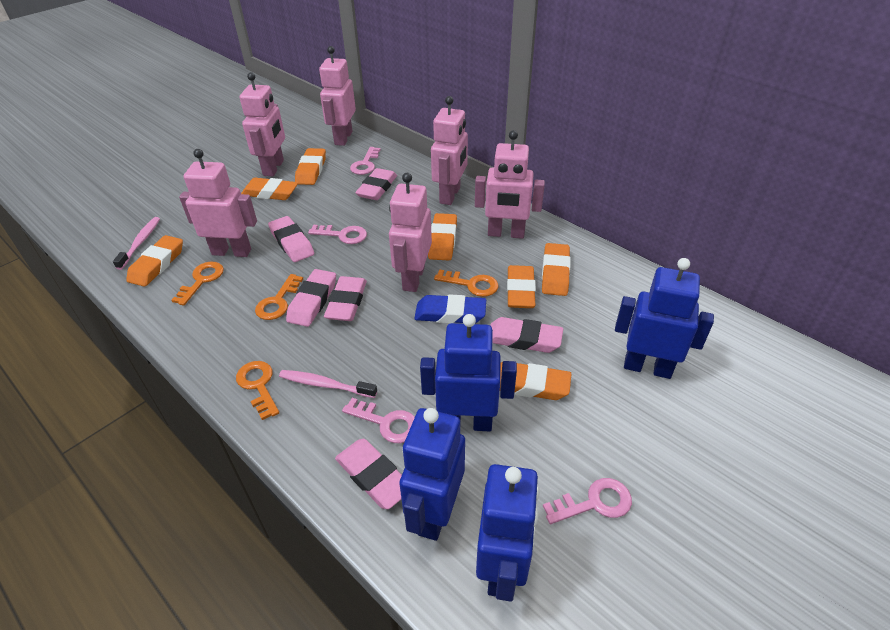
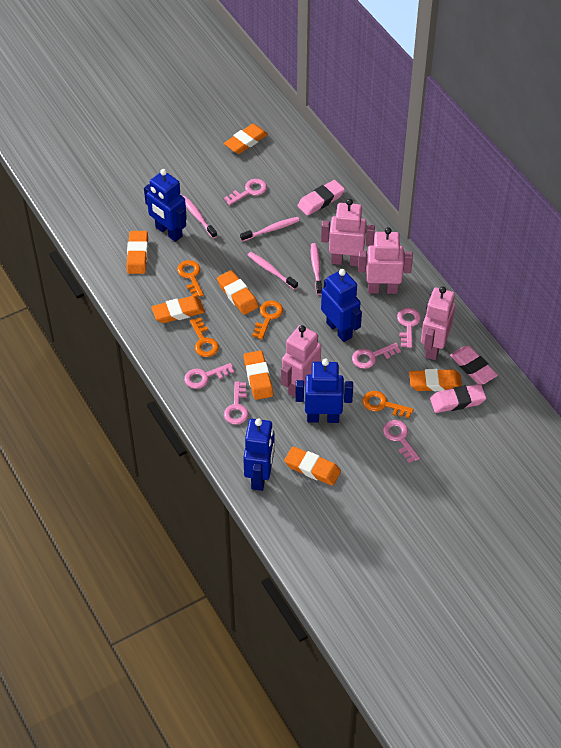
blue eraser: [414,294,486,323] = 1 -> none = 0
pink eraser: [268,216,314,262] [286,269,336,327] [324,276,367,321] [335,439,402,509] [355,168,397,200] [490,317,563,353] = 6 -> [297,180,345,216] [430,384,486,413] [450,346,498,384] = 3
pink key: [308,225,367,244] [342,398,415,443] [350,147,381,175] [543,478,632,524] = 4 -> [184,363,234,389] [224,179,267,205] [224,381,249,425] [352,343,401,369] [383,420,420,463] [397,308,421,348] = 6
pink robot: [179,149,257,257] [240,72,285,176] [319,46,356,146] [389,173,432,292] [431,96,468,205] [475,130,545,239] = 6 -> [281,325,321,397] [321,199,375,266] [358,227,413,294] [421,286,455,360] = 4
pink toothbrush: [113,217,160,270] [279,370,377,398] = 2 -> [183,196,217,239] [240,217,300,242] [248,252,298,290] [311,243,322,295] = 4

